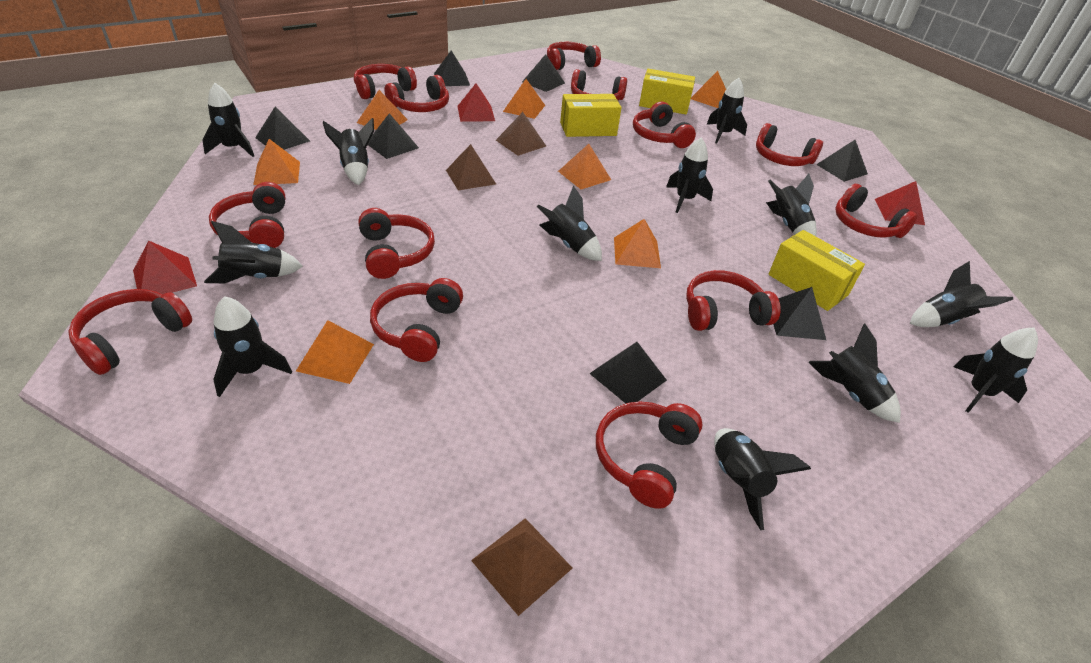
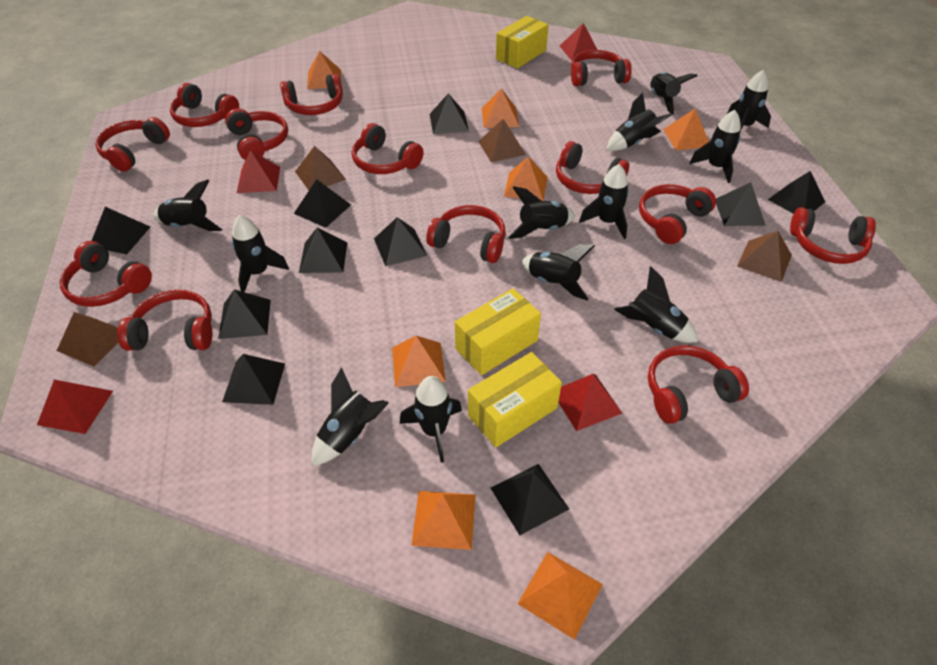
black pyramid: [255,106,310,150] [368,113,419,159] [434,50,470,86] [522,54,565,92] [589,342,667,403] [773,287,826,340] [816,140,868,182] = 7 -> [92,207,150,254] [218,289,271,339] [222,354,285,405] [294,179,351,228] [299,228,348,273] [374,217,427,266] [430,94,469,134] [491,464,569,535] [716,182,766,226] [768,171,825,214] = 10
brown pyramid: [446,144,496,190] [471,518,572,616] [496,112,546,156] = 3 -> [57,312,118,366] [295,146,346,190] [478,119,526,162] [737,231,792,282] = 4
red pyramid: [133,240,197,295] [458,83,495,122] [875,181,925,225] = 3 -> [37,380,113,434] [237,150,280,193] [558,374,622,431] [560,23,597,61] = 4

